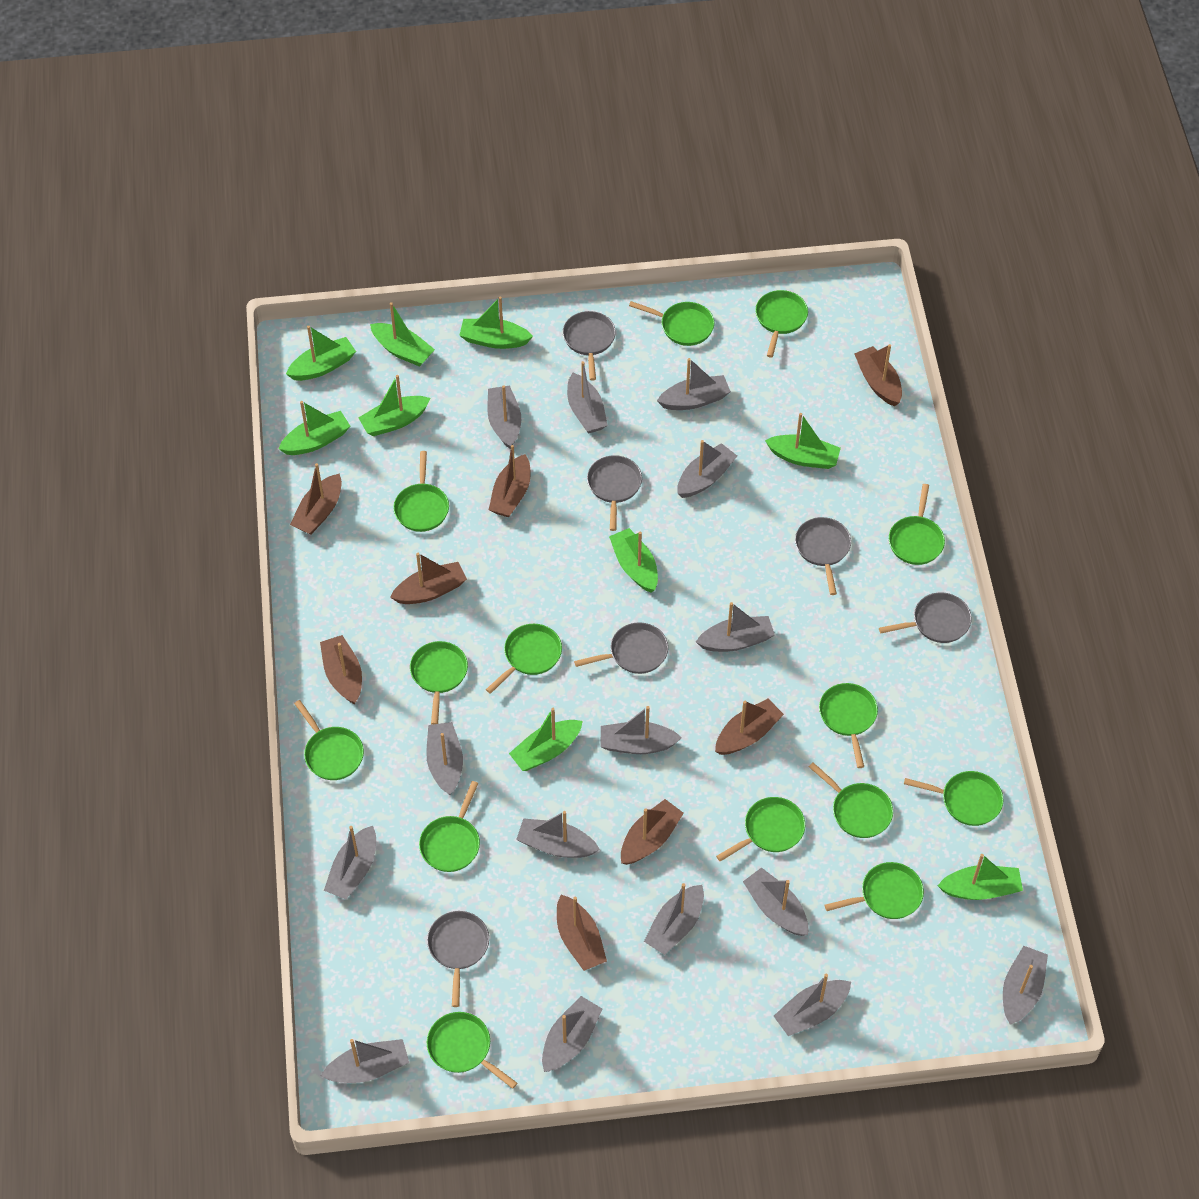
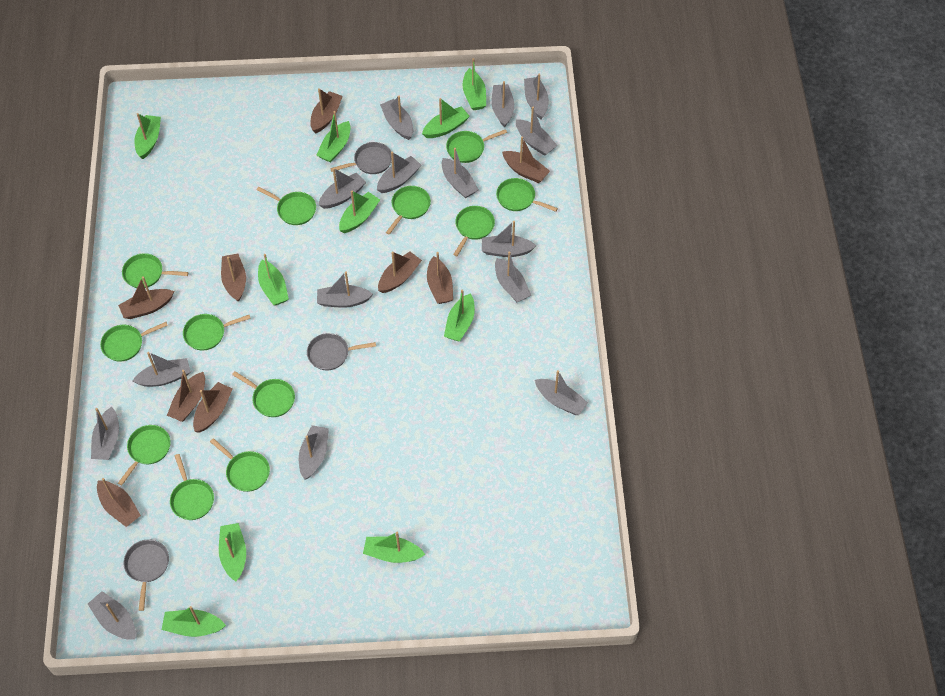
brown boat: [290,463,342,535] [320,635,362,704] [390,553,467,604] [489,445,531,517] [557,894,607,971] [621,799,684,865] [715,699,784,755] [854,344,902,406] = 8 -> [97,478,141,527] [118,276,174,319] [167,370,205,422] [193,382,233,433] [221,254,246,302] [310,88,343,133] [378,252,422,293] [427,252,453,304] [502,137,550,183] = 9
green boat: [278,401,350,455] [286,326,356,381] [358,375,430,436] [370,302,435,367] [459,297,533,349] [509,708,583,771] [609,528,658,593] [765,413,841,469] [938,854,1023,900] = 9 -> [134,113,161,159] [162,606,226,637] [219,523,246,581] [258,254,289,305] [316,111,350,163] [339,191,380,233] [363,532,425,563] [422,98,470,138] [444,289,475,341] [463,58,486,110] = 10
green pan: [294,700,364,780] [393,451,449,532] [410,641,468,725] [419,781,480,872] [427,1012,517,1089] [486,624,562,694] [629,301,714,346] [716,797,805,862] [755,290,808,358] [809,762,893,838] [819,683,878,768] [824,862,924,919] [889,484,945,565] [904,771,1004,826] = 14 -> [100,322,168,362] [118,425,171,486] [122,253,188,288] [170,454,214,520] [183,314,251,351] [210,438,270,492] [232,371,295,417] [257,187,316,225] [386,186,431,235] [446,129,507,163] [453,206,495,256] [496,178,558,212] = 12
grey pan: [427,911,489,1007] [563,311,616,381] [574,622,668,674] [587,455,642,531] [795,517,851,595] [879,592,972,643] = 6 -> [124,539,169,611] [307,333,376,370] [330,142,392,174] = 3

